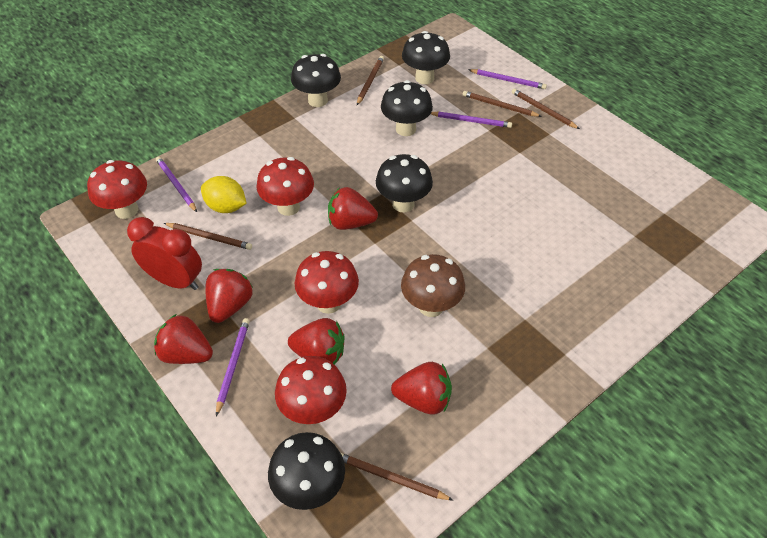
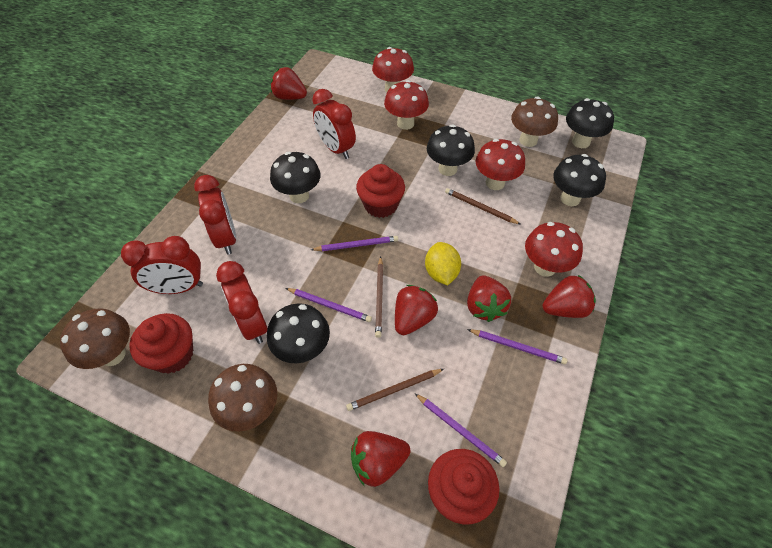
brown mushroom: [401,254,465,317] = 1 -> [60,308,130,369] [208,364,277,431] [511,97,558,147] = 3
brown pencil: [164,223,252,250] [341,453,453,500] [357,56,384,105] [463,91,542,117] [511,89,580,129] = 5 -> [346,369,444,411] [375,256,383,338] [445,188,520,224] = 3
red clock: [127,217,202,290] = 1 -> [121,236,203,294] [194,175,236,255] [216,261,267,344] [312,89,356,159] = 4
red cupcake: none = 0 -> [129,313,193,374] [356,164,405,218] [428,449,499,524] = 3

